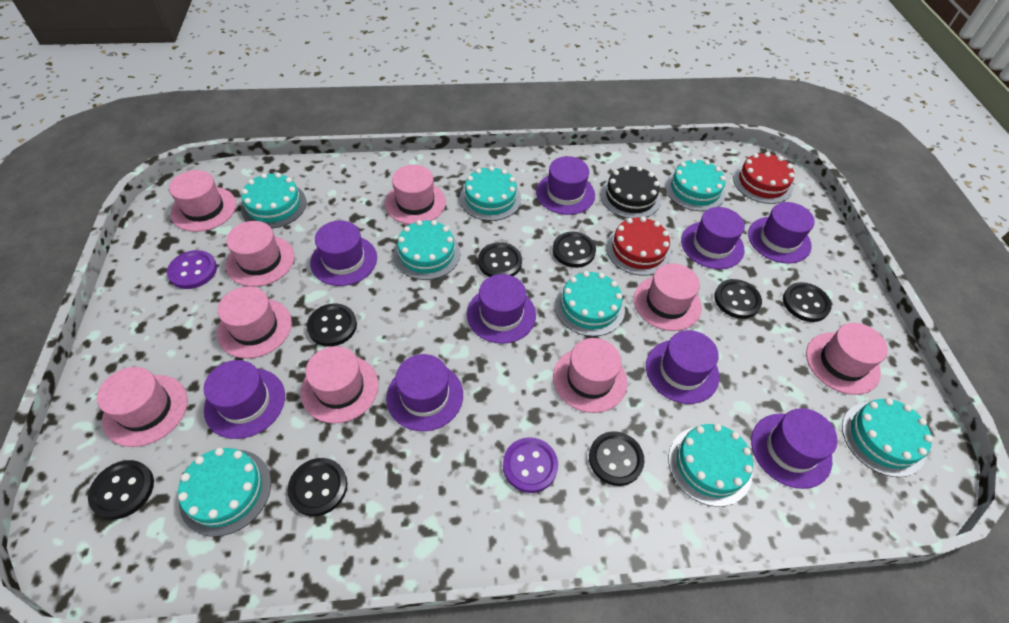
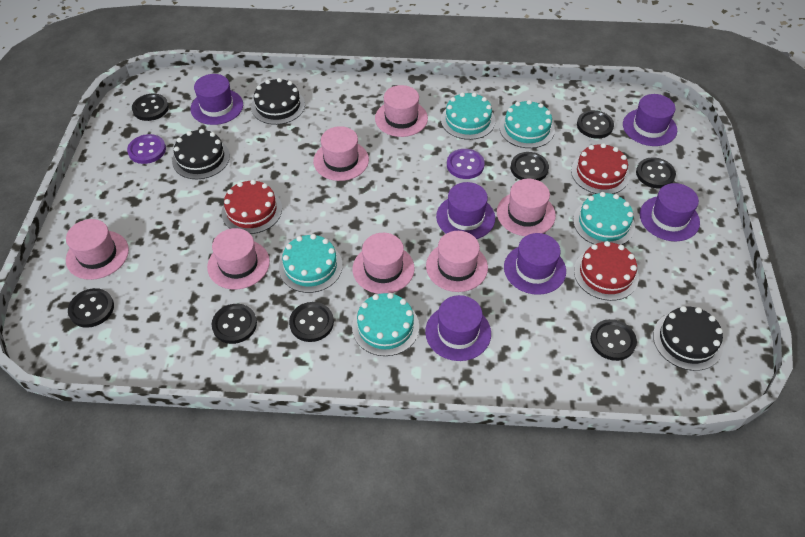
black cake: [600,165,661,218] = 1 -> [172,129,230,179] [251,78,305,125] [653,306,723,371] = 3
pink hat: [97,367,187,447] [169,170,236,232] [217,287,292,358] [226,221,294,287] [301,346,379,423] [385,165,446,225] [553,338,627,413] [634,263,702,331] [806,323,888,395] = 9 -> [66,219,129,280] [207,228,270,289] [313,126,369,181] [352,233,415,294] [375,85,428,137] [426,231,488,292] [497,179,556,236] = 7
purple hat: [204,360,285,439] [310,221,377,286] [386,354,463,431] [467,274,536,344] [536,156,595,215] [646,330,719,404] [681,207,745,269] [748,202,815,264] [751,408,838,489] = 9 -> [191,74,243,125] [425,295,491,361] [436,182,495,239] [504,233,566,295] [623,94,677,146] [640,183,700,241] = 6
red cake: [606,216,672,276] [733,152,795,204] = 2 -> [221,180,282,234] [571,143,630,194] [574,241,639,301] = 3
turquoise cake: [178,448,271,537] [241,173,307,228] [393,220,460,280] [460,166,521,221] [555,271,625,337] [665,158,726,211] [669,424,753,507] [842,398,933,477] = 8 -> [279,234,343,293] [352,293,419,356] [441,92,495,140] [499,100,555,148] [573,192,635,245] = 5

